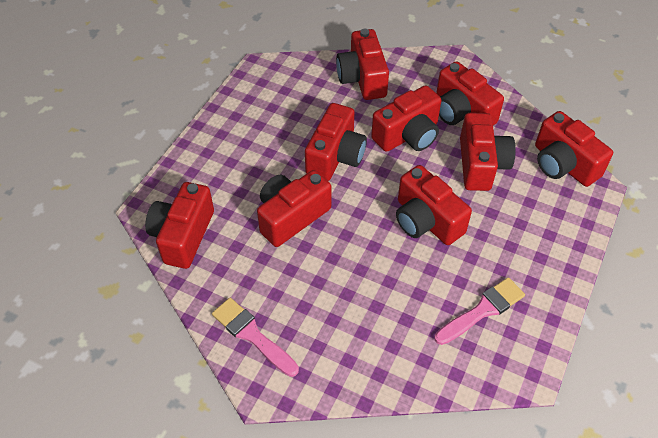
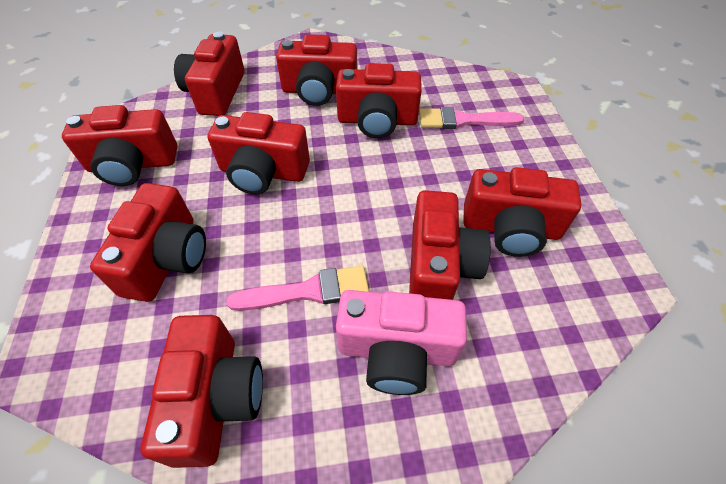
pink camera: none = 0 -> [336,290,467,395] = 1

